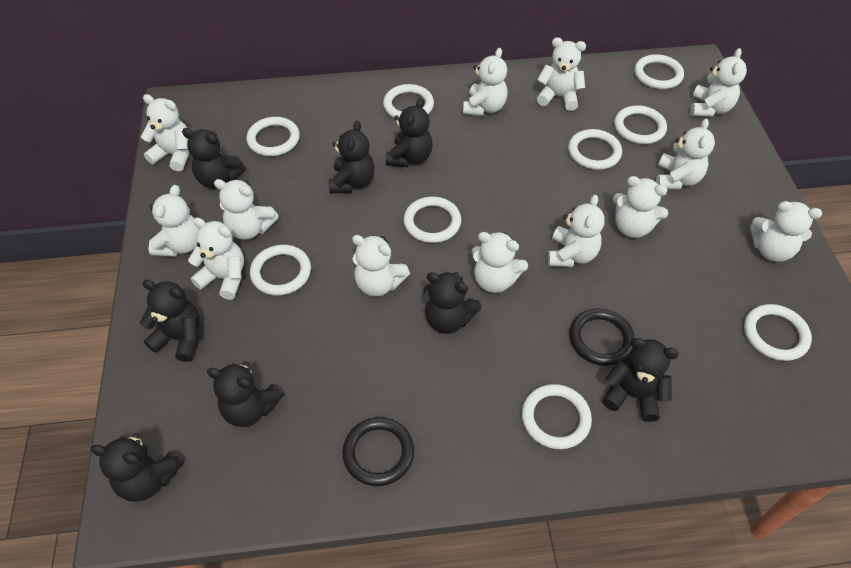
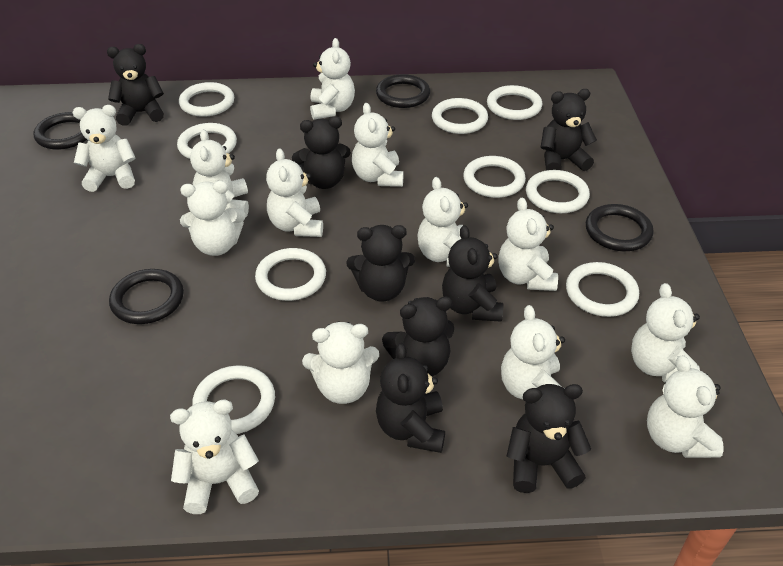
black ring: [342,417,414,486] [570,308,635,366] = 2 -> [34,112,87,150] [109,269,184,324] [376,74,430,108] [586,204,654,251] = 4

